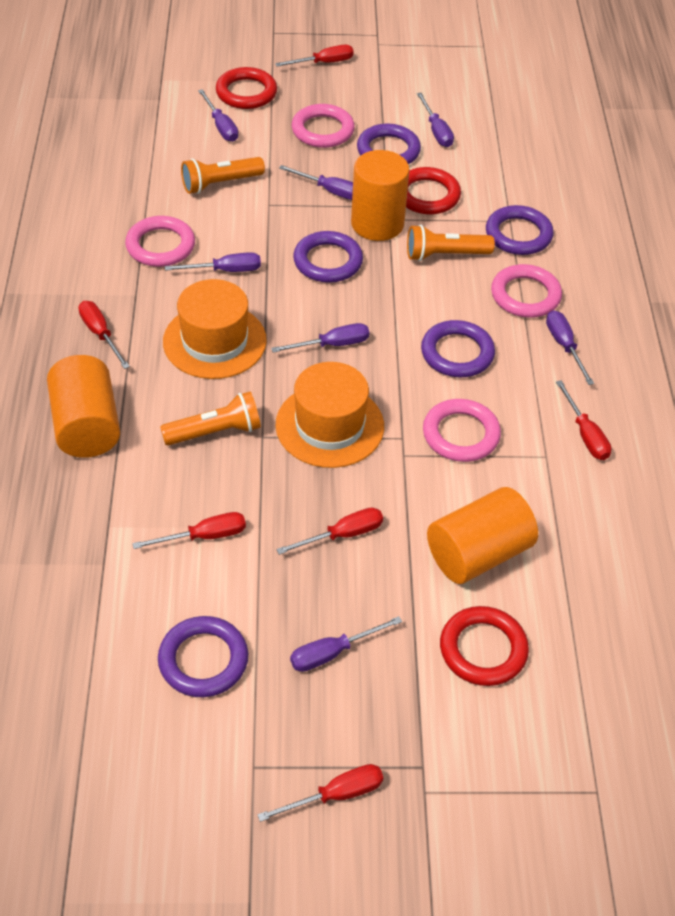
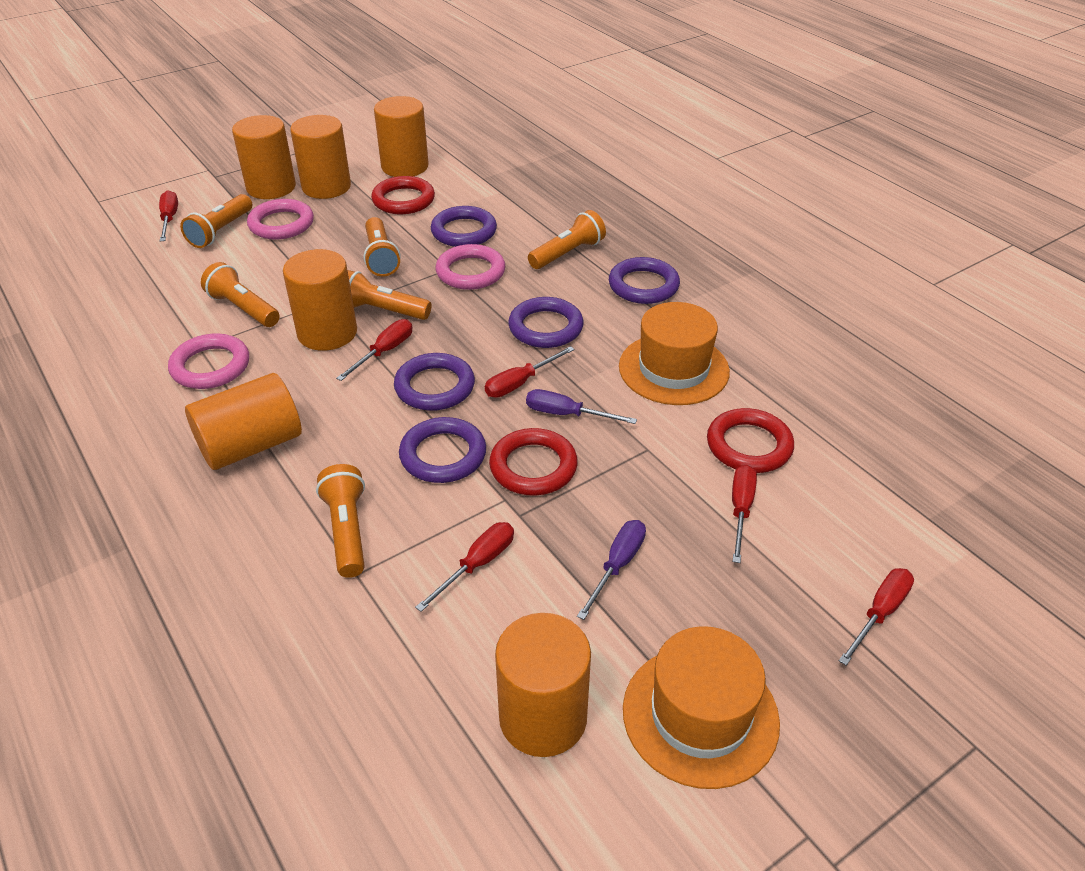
orange cylinder: [47,355,121,458] [351,150,410,241] [427,487,538,584] = 3 -> [185,373,302,470] [232,115,296,199] [283,249,357,351] [290,115,351,199] [374,96,429,177] [495,613,591,757] = 6
orange flashlight: [160,392,261,446] [181,157,265,194] [407,225,495,261] = 3 -> [180,194,252,248] [201,262,280,327] [316,464,365,578] [348,270,432,320] [364,217,400,277] [528,210,606,269] = 6
pink ring: [125,216,195,267] [292,104,355,148] [423,399,501,462] [491,264,562,318] = 4 -> [168,333,249,389] [247,199,314,240] [436,244,505,290] = 3
purple screwdriver: [165,252,261,272] [198,89,238,142] [271,323,369,353] [279,165,353,200] [290,616,402,672] [417,93,454,147] [546,310,594,385] = 7 -> [526,389,637,424] [577,520,646,620] = 2

